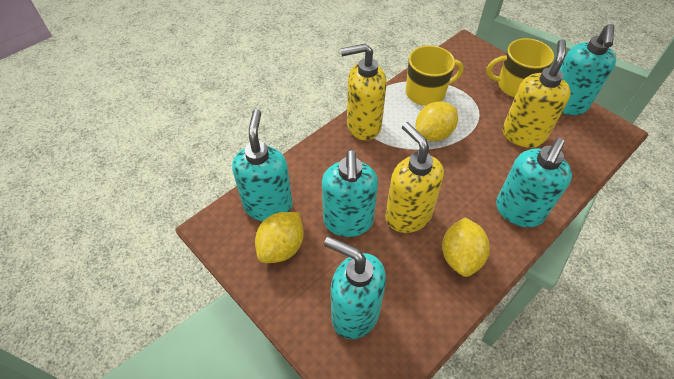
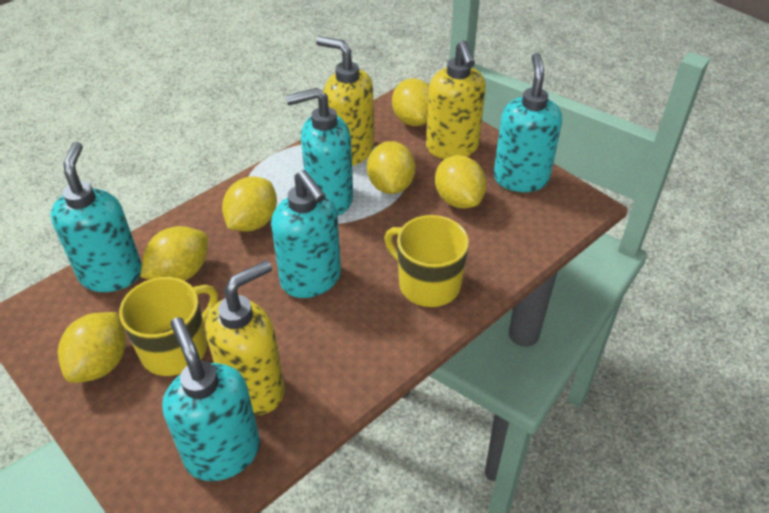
yellow lemon: [255,212,304,263] [416,102,458,141] [442,218,490,277] = 3 -> [58,312,126,383] [140,226,208,281] [222,177,277,231] [367,141,415,194] [392,78,429,126] [435,155,487,209] = 6

